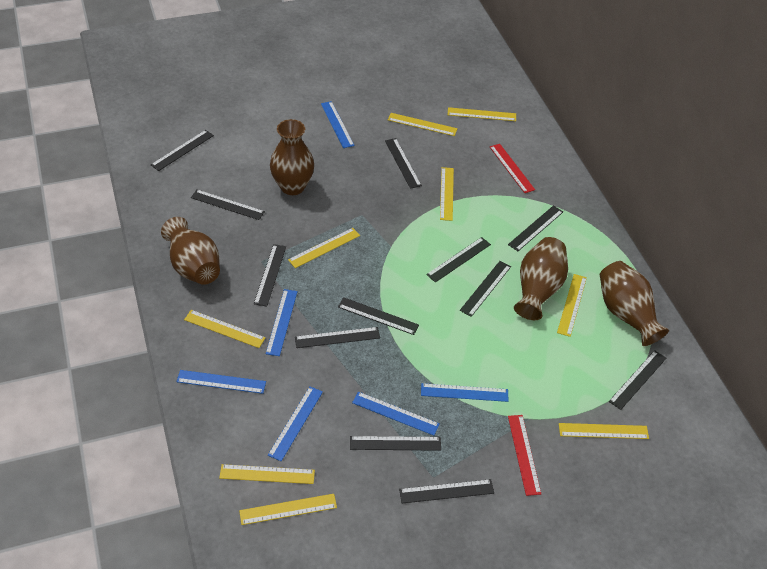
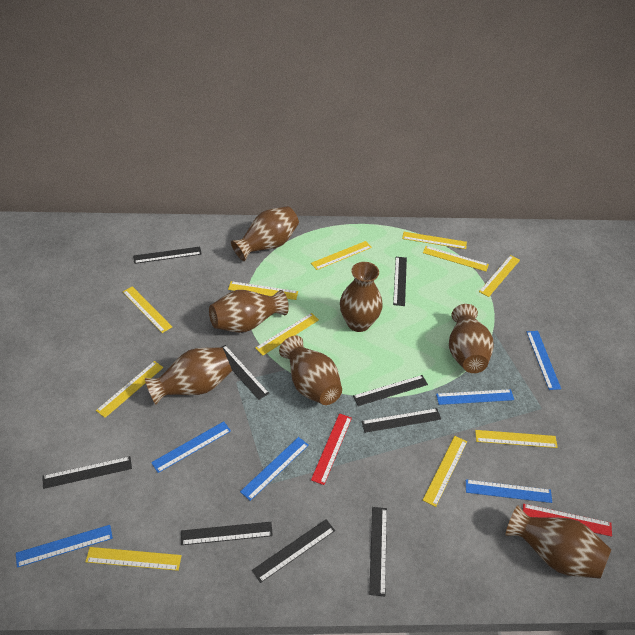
black ruler: [151,130,214,171] [191,190,265,220] [254,244,286,306] [295,327,380,348] [338,297,419,335] [350,436,441,451] [385,138,422,189] [399,479,494,503] [426,237,491,283] [460,261,511,317] [508,205,563,251] [609,350,666,410] = 12 -> [42,456,132,489] [133,247,202,264] [181,522,273,545] [222,345,269,400] [252,519,335,583] [353,375,428,406] [361,408,441,433] [369,507,387,596] [393,257,407,306] = 9
brown vase: [161,217,220,285] [270,119,314,195] [514,237,568,320] [600,261,669,346] = 4 -> [145,347,232,405] [209,290,289,333] [231,206,299,261] [279,336,342,405] [340,262,383,332] [449,304,494,373] [506,505,612,579] = 7
yellow ruler: [184,310,266,348] [219,464,315,484] [239,494,337,525] [288,228,360,268] [388,113,458,136] [440,167,454,221] [448,107,516,121] [557,274,587,337] [559,423,649,439] = 9 -> [85,547,182,571] [96,361,164,418] [123,286,172,333] [228,281,298,300] [255,313,319,355] [311,241,372,270] [402,232,467,249] [423,246,489,272] [423,436,467,507] [475,430,558,448] [479,255,520,297] = 11

